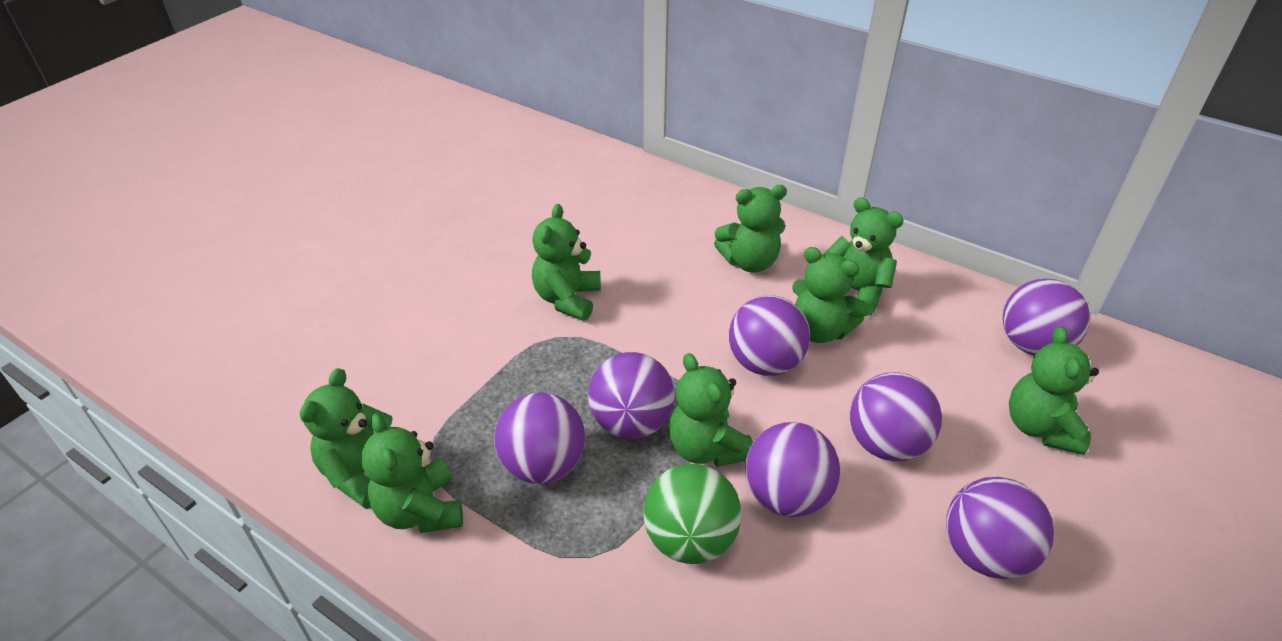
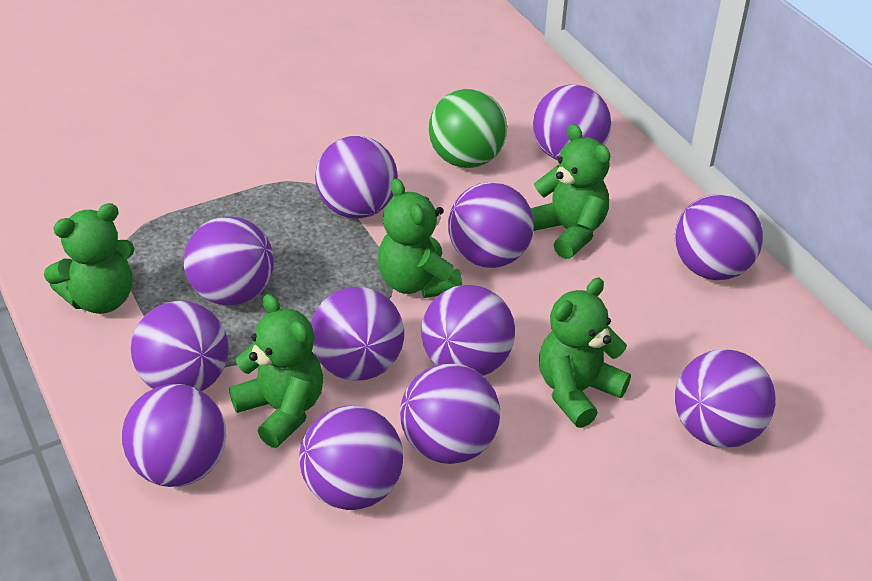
green teddy bear: [300,368,393,509] [361,413,463,533] [532,204,601,321] [669,353,753,467] [714,185,787,272] [792,247,869,343] [825,197,904,316] [1009,326,1099,455] = 8 -> [44,203,135,314] [229,294,324,448] [378,178,462,298] [531,124,610,259] [539,278,631,428] = 5
purple ball: [494,392,585,484] [588,352,675,439] [729,295,810,376] [745,422,840,517] [850,373,942,461] [946,477,1054,579] [1003,279,1090,356] = 7 -> [122,384,226,487] [131,301,229,391] [184,216,274,305] [299,406,403,510] [311,286,404,381] [315,136,398,219] [400,363,500,464] [421,285,515,376] [448,182,534,268] [533,84,611,160] [675,194,763,280] [675,349,776,448] = 12

